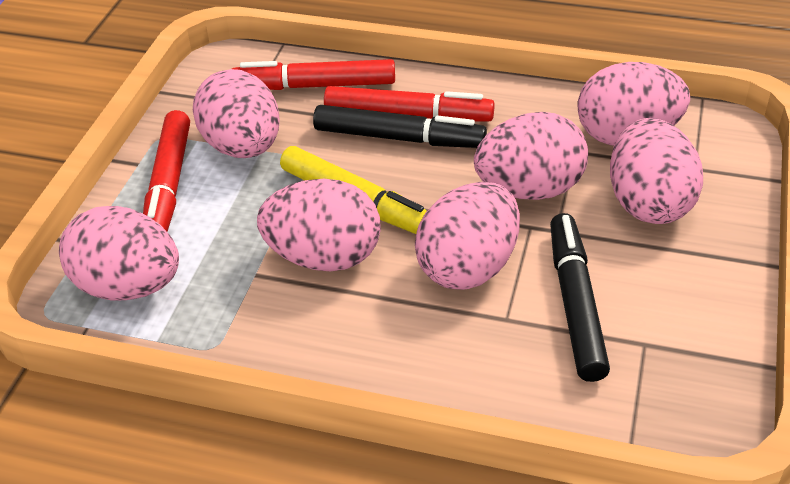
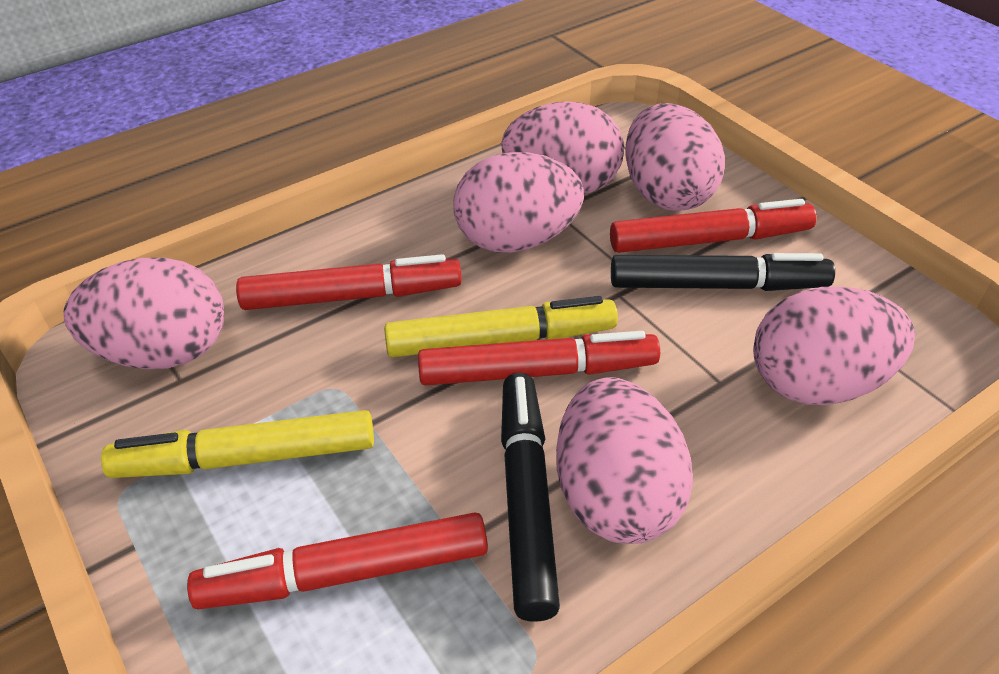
pink egg: [59,206,179,300] [193,69,280,158] [257,179,381,271] [415,182,520,290] [474,112,588,200] [577,62,690,146] [610,118,703,224] = 7 -> [64,258,224,369] [453,152,584,252] [501,101,624,194] [556,377,693,544] [625,103,725,211] [753,287,915,405] = 6
red marker: [143,110,190,232] [232,59,395,90] [324,86,495,121] = 3 -> [187,513,488,609] [236,254,462,310] [418,331,660,386] [610,199,817,253] = 4
yellow marker: [280,146,427,234] = 1 -> [101,410,374,478] [384,296,618,358] = 2

